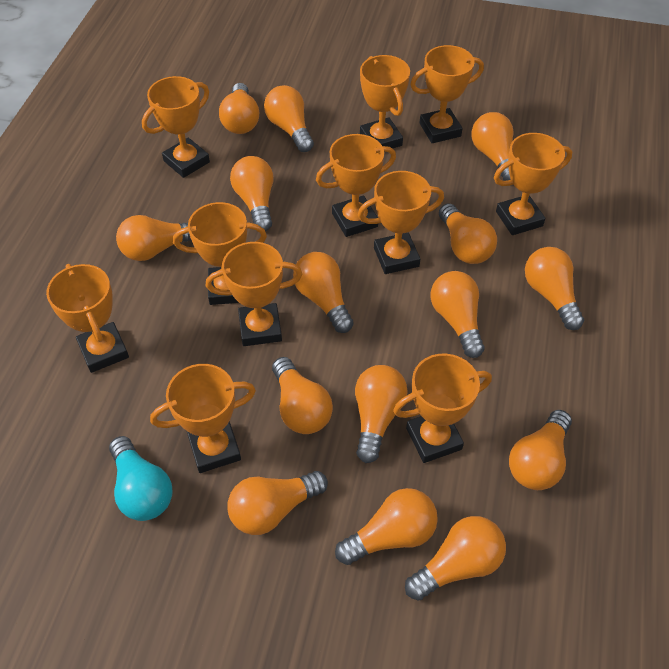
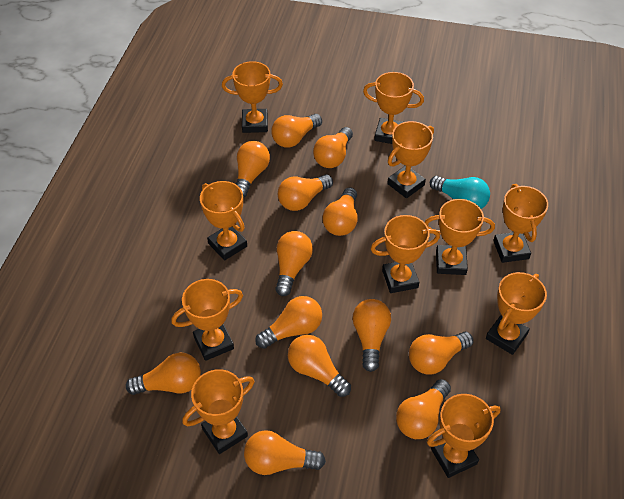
orange light bulb: [116,215,192,261] [219,83,259,134] [227,471,328,535] [230,156,274,231] [264,85,314,152] [272,357,333,434] [293,252,354,333] [335,488,438,565] [355,365,408,463] [405,516,506,601] [431,271,484,358] [439,203,497,264] [471,112,514,181] [509,410,572,490] [525,247,584,330] = 15 -> [126,353,201,395] [236,141,270,198] [244,430,326,475] [255,296,322,349] [271,114,322,148] [275,231,313,296] [278,174,333,211] [288,335,351,397] [313,127,353,168] [322,187,357,236] [352,299,391,372] [396,379,451,439] [409,332,473,375] = 13

